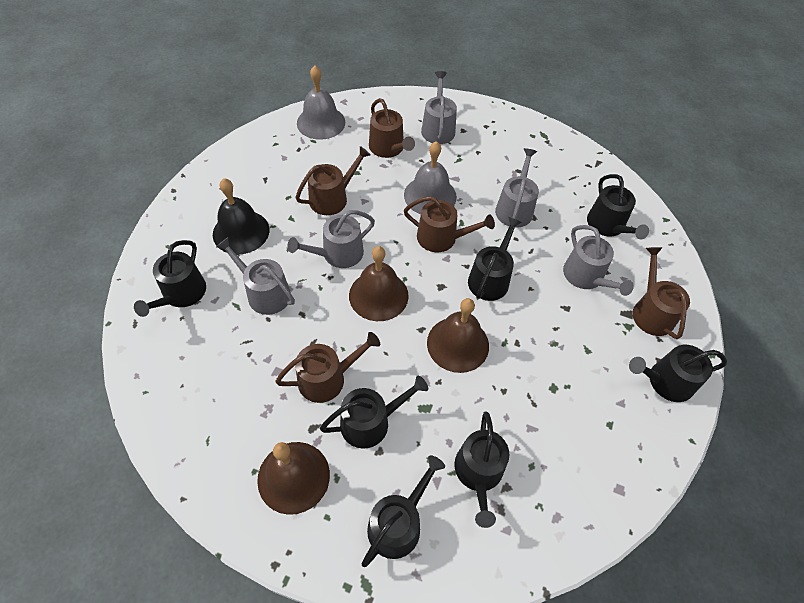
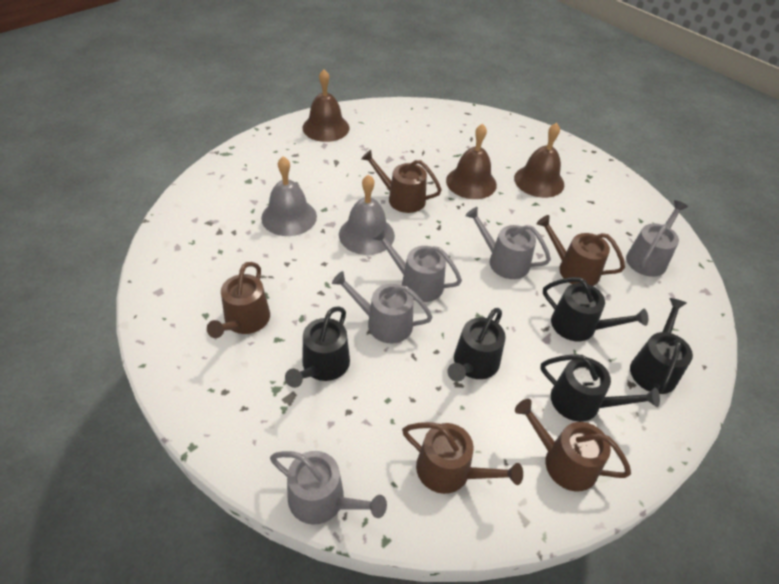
black bell: [213,178,269,255] = 1 -> none = 0
black watering can: [134,240,206,317] [320,376,428,449] [362,455,445,567] [454,411,509,528] [468,217,522,301] [587,174,649,239] [629,345,727,402] = 7 -> [285,306,350,388] [447,308,506,382] [540,354,660,422] [543,277,648,341] [630,298,693,394] = 5

